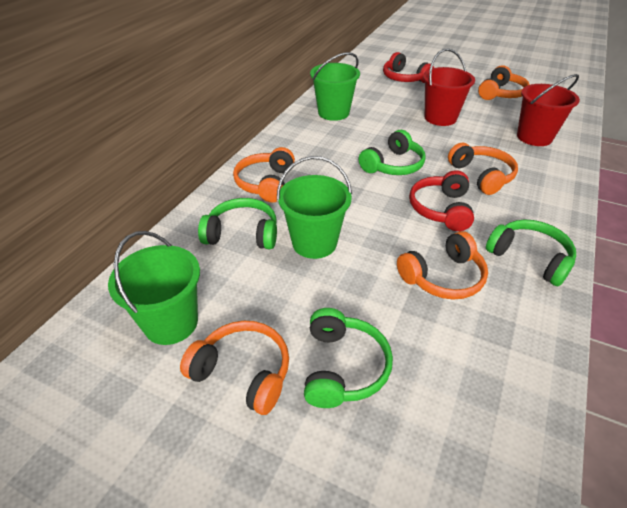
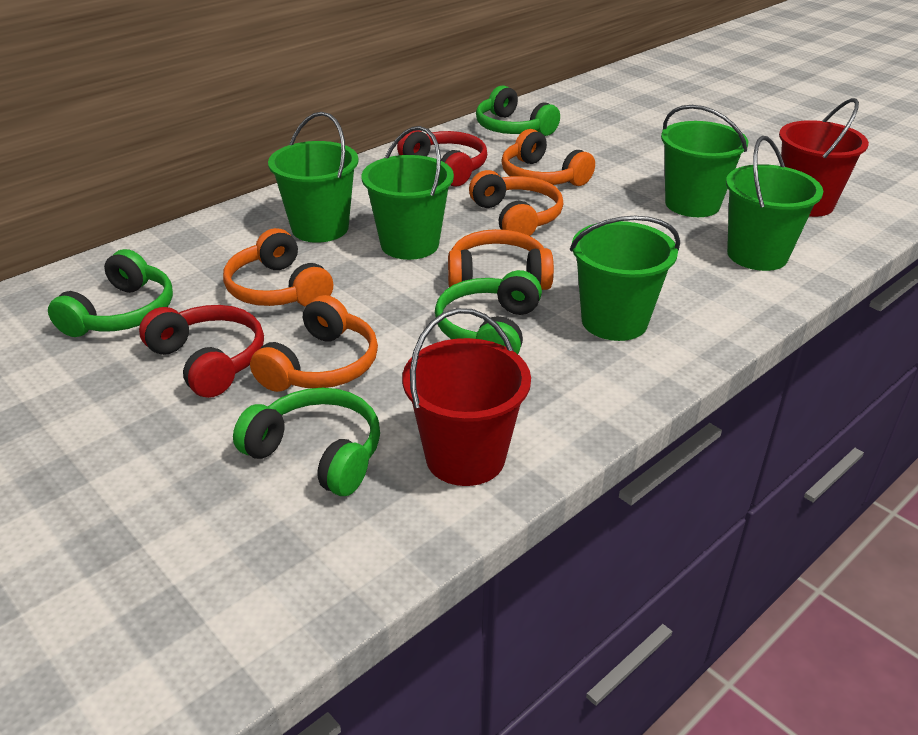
green bucket: [108,231,200,345] [277,156,352,259] [310,52,360,121] = 3 -> [268,112,359,243] [362,126,454,260] [570,216,680,341] [661,105,749,217] [726,136,823,271] = 5

